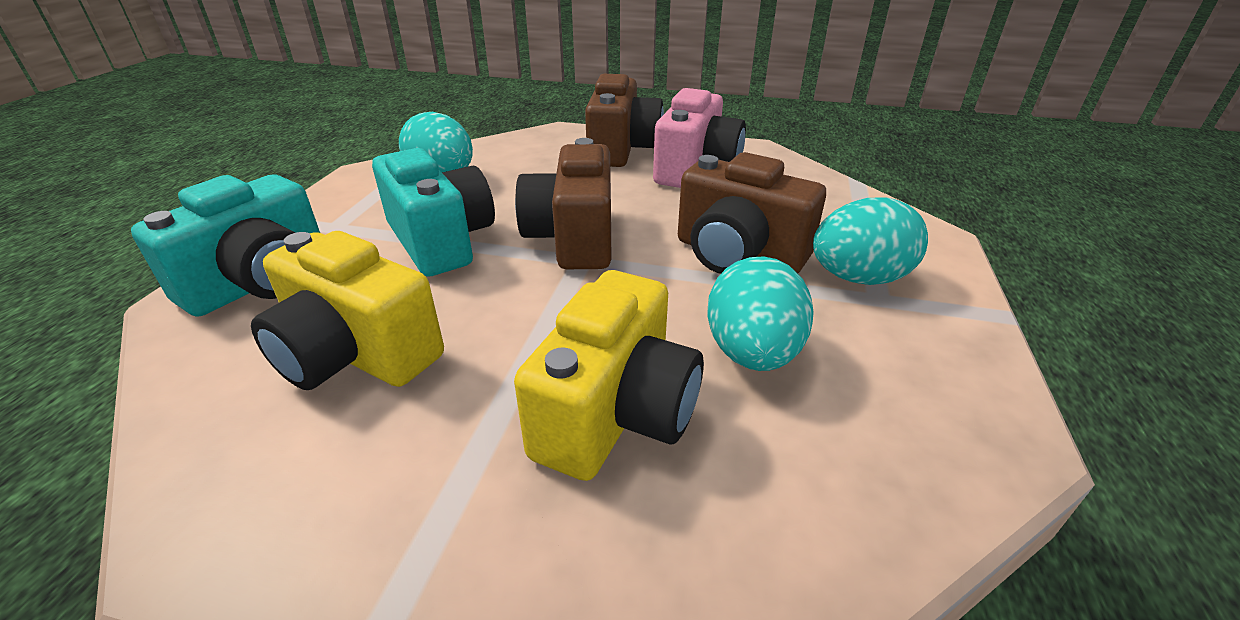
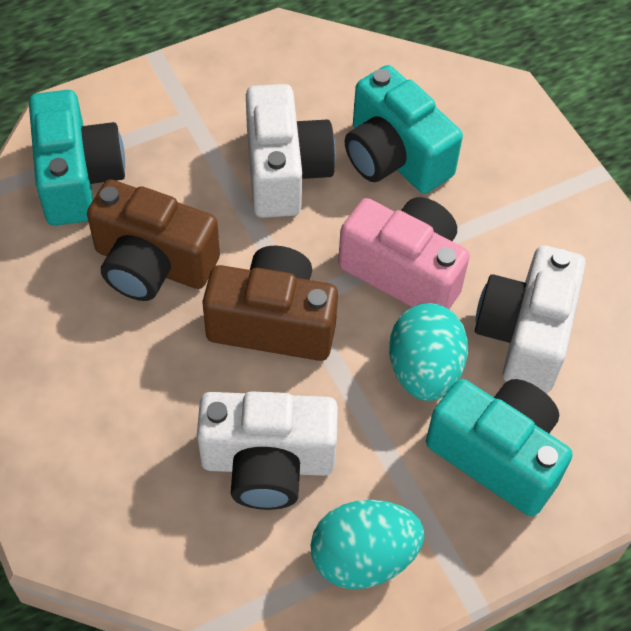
brown camera: [515,138,611,269] [585,74,664,167] [678,152,826,274] = 3 -> [87,179,220,301] [202,246,338,361] = 2
turquoise camera: [131,174,320,317] [372,148,495,277] = 2 -> [29,90,125,226] [345,65,463,194] [426,379,573,516] = 3
turquoise egg: [399,112,473,172] [708,256,814,371] [813,197,928,285] = 3 -> [311,500,424,589] [389,303,468,401] = 2
white camera: none = 0 -> [197,391,338,510] [246,84,336,218] [475,246,586,393] = 3
yellow camera: [251,231,444,390] [514,270,704,481] = 2 -> none = 0

